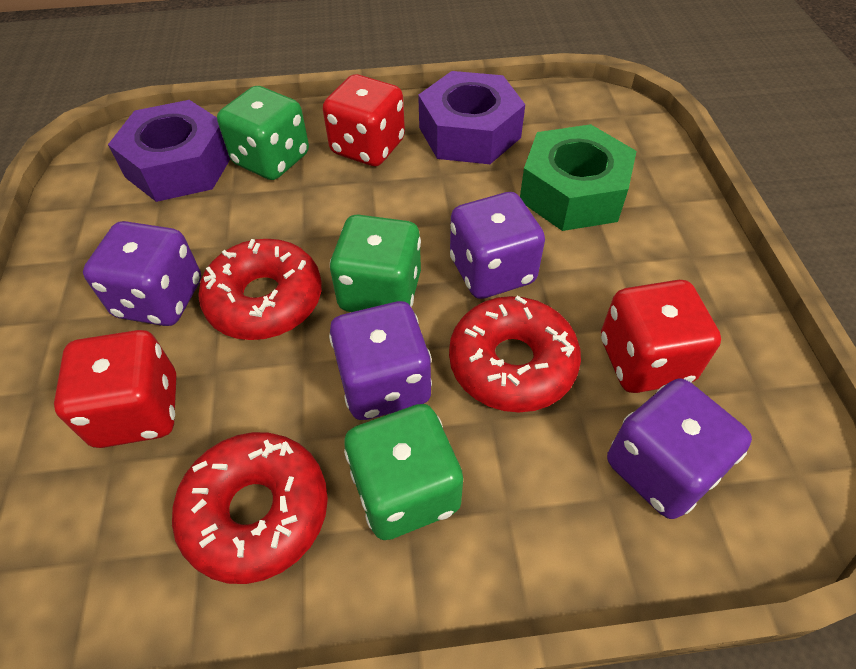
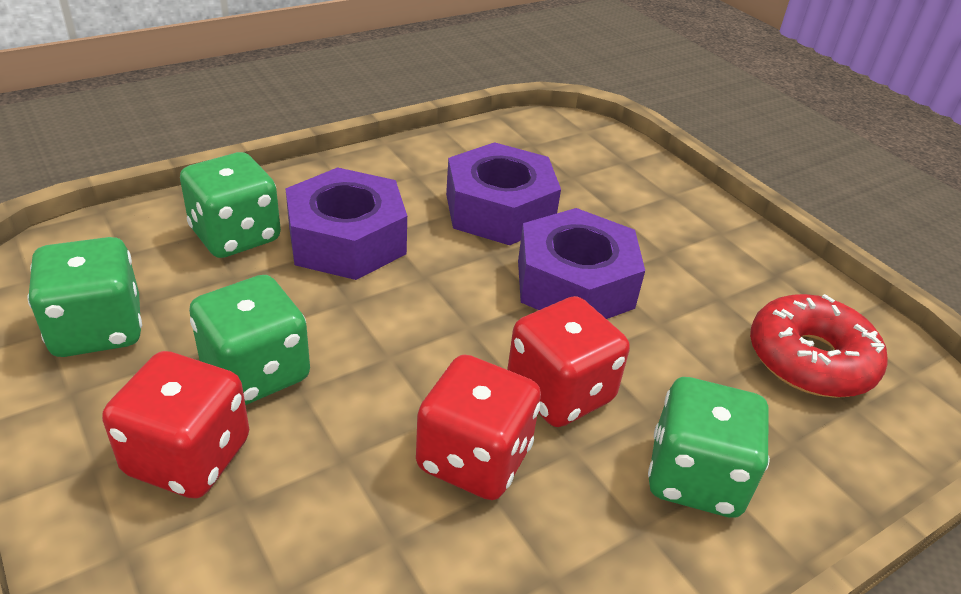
green dice: [217,86,309,180] [330,215,421,312] [344,404,463,540] = 3 -> [27,237,142,357] [180,152,281,258] [189,275,310,405] [648,377,770,518] = 4
green nut: [520,124,637,231] = 1 -> none = 0
purple dice: [83,221,201,326] [329,301,432,420] [450,192,545,299] [607,379,752,519] = 4 -> none = 0
purple nut: [108,100,230,202] [418,71,525,164] = 2 -> [285,167,407,280] [446,142,561,245] [518,208,645,319] = 3
red donut: [172,432,328,584] [198,239,322,340] [449,296,581,413] = 3 -> [750,294,888,398] = 1

